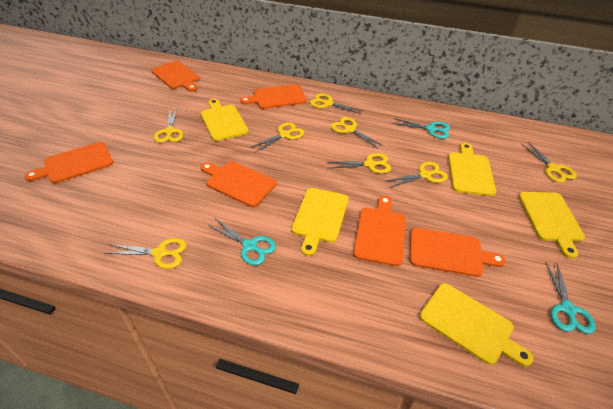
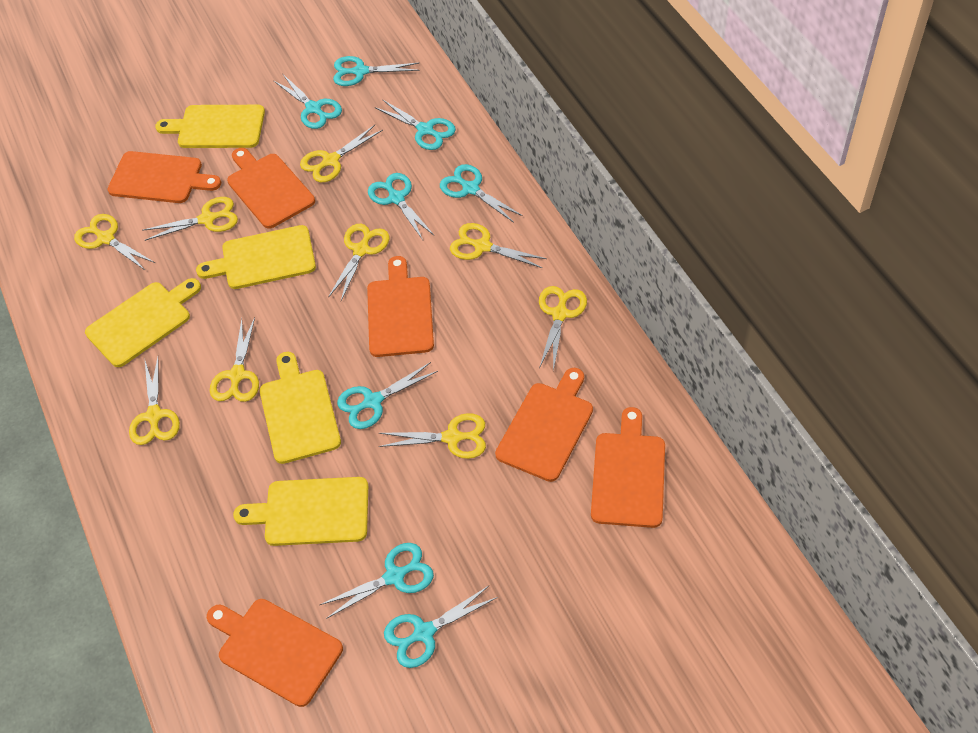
turquoise scissors: [208,219,276,265] [393,118,450,139] [546,263,596,334] = 3 -> [273,74,342,129] [320,543,434,619] [333,56,420,86] [337,362,438,429] [368,173,435,240] [375,99,456,150] [384,585,498,668] [440,164,523,223] = 8
yellow scissors: [105,238,187,269] [154,109,183,143] [250,122,304,152] [310,93,363,114] [329,153,391,174] [331,117,383,148] [384,162,448,188] [521,142,577,183] = 8 -> [74,214,155,270] [129,357,180,445] [142,197,238,241] [210,317,259,402] [300,125,383,182] [328,224,389,301] [379,413,486,459] [450,223,547,268] [539,286,587,371] = 9

